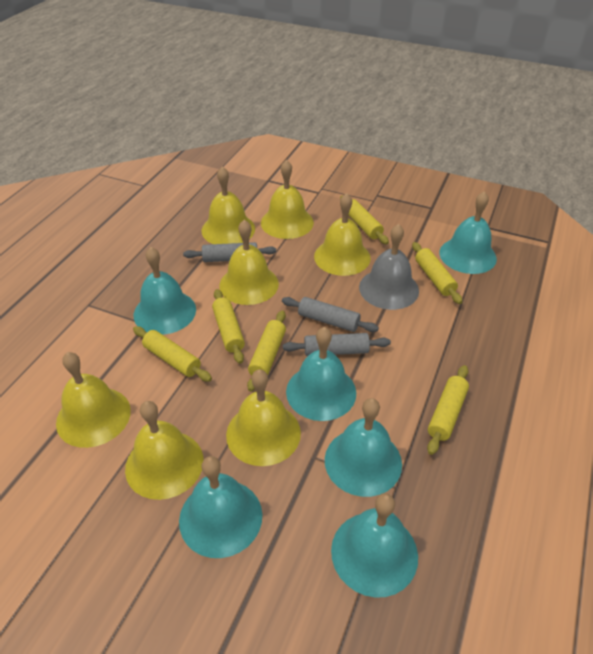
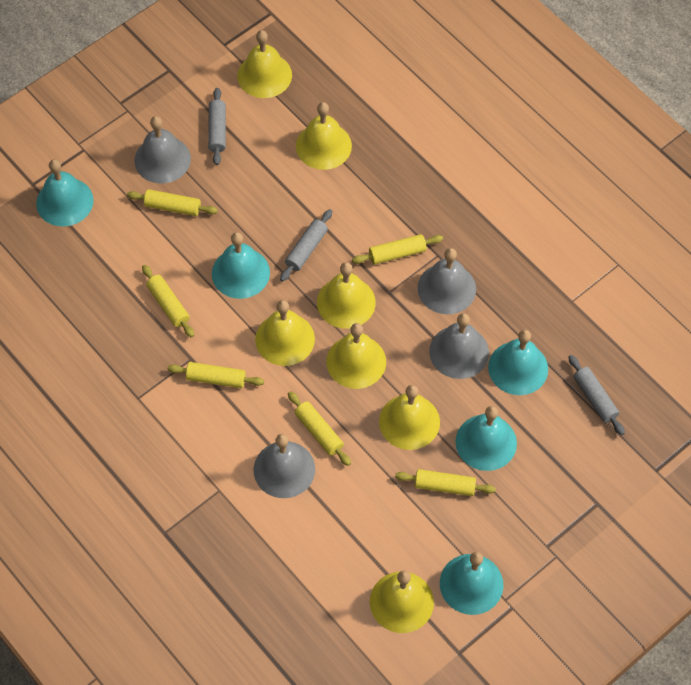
grey bell: [359,224,419,310] = 1 -> [135,116,191,184] [254,434,315,498] [418,248,476,314] [429,313,489,379] = 4
turquoise bell: [133,247,196,335] [179,456,262,558] [286,327,356,421] [325,398,402,497] [331,493,418,598] [439,191,497,274] = 6 -> [36,159,94,227] [212,232,270,299] [440,552,503,615] [455,406,517,471] [488,330,548,395] = 5

